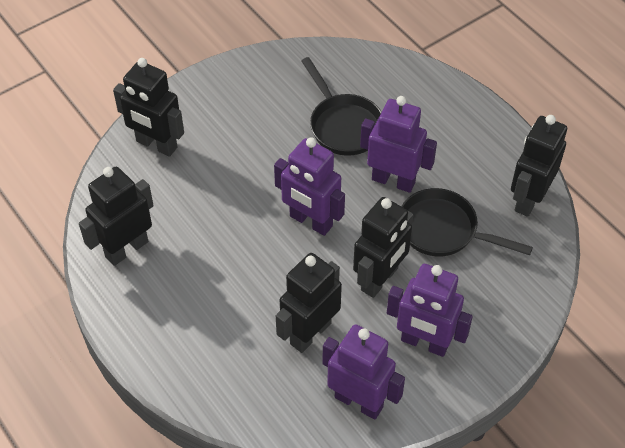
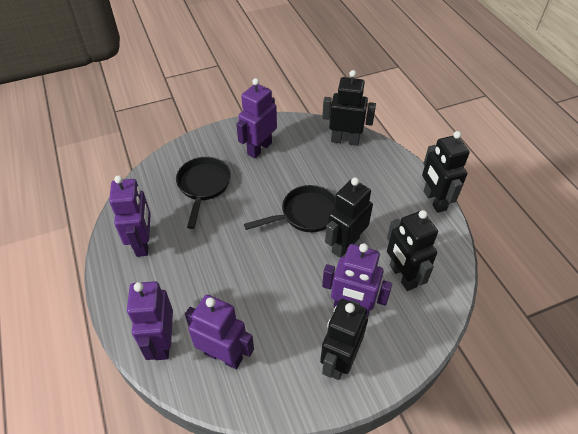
purple robot: [274,137,345,236] [322,324,405,420] [360,96,437,193] [387,264,473,357] = 4 -> [109,175,151,257] [127,281,173,360] [185,295,254,369] [236,78,277,158] [322,243,392,317] = 5

